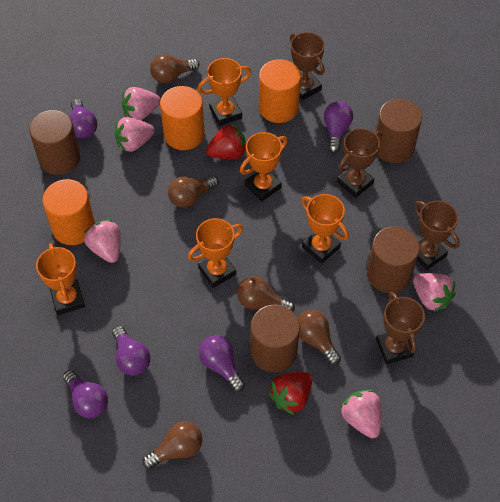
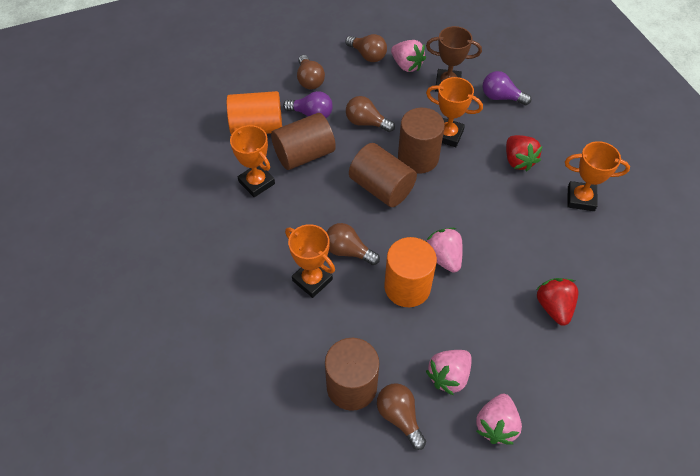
brown trophy: [290,32,325,101] [337,128,382,198] [376,292,425,364] [414,200,460,270] = 4 -> [426,26,482,92] = 1
orange cylinder: [42,179,95,245] [160,86,205,150] [259,59,301,123] = 3 -> [227,91,282,135] [384,237,437,307] = 2
orange trophy: [36,243,85,315] [188,218,243,288] [198,58,251,126] [240,132,287,202] [301,194,349,264] = 5 -> [230,125,275,197] [285,224,335,298] [426,77,483,147] [565,141,630,211] = 4
pink strawberry: [84,220,121,263] [114,117,155,152] [121,87,161,120] [340,390,382,438] [413,273,456,312] = 5 -> [391,40,426,72] [426,228,463,273] [426,350,472,396] [476,394,522,445] = 4
purple light bulb: [63,370,108,418] [69,99,97,139] [112,326,150,376] [199,335,245,392] [324,101,353,153] = 5 -> [283,91,333,118] [483,71,531,105] = 2

